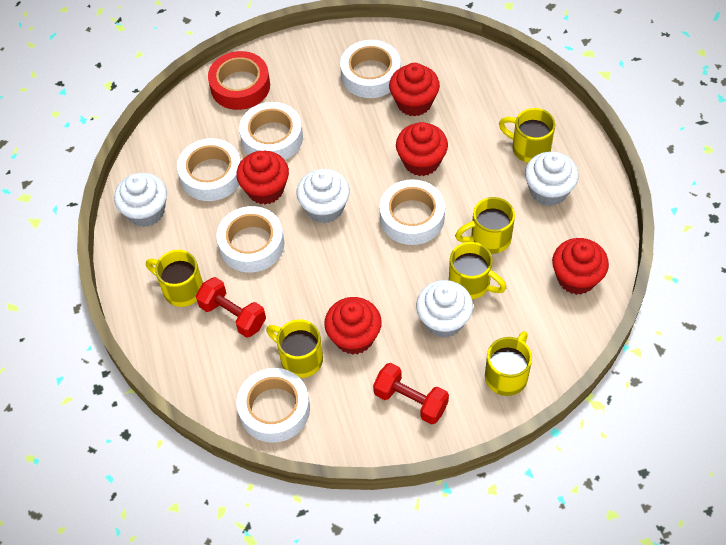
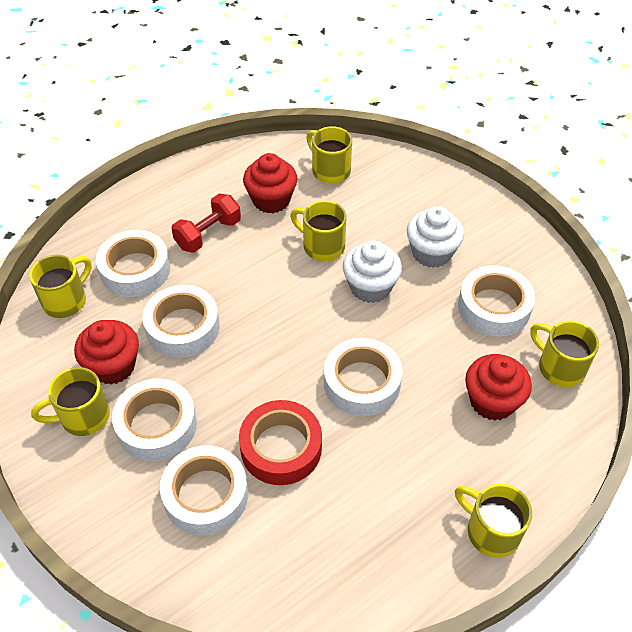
red cupcake: [236,151,289,205] [324,297,382,355] [389,63,440,117] [396,122,448,176] [552,238,609,295] = 5 -> [74,320,139,384] [243,153,297,213] [465,354,532,421] = 3
red dumbbell: [196,277,266,338] [373,363,449,425] = 2 -> [171,193,241,253] = 1
white cupcake: [114,173,167,227] [297,169,350,223] [416,280,473,338] [525,151,579,206] = 4 -> [343,240,402,303] [407,206,464,268] = 2

